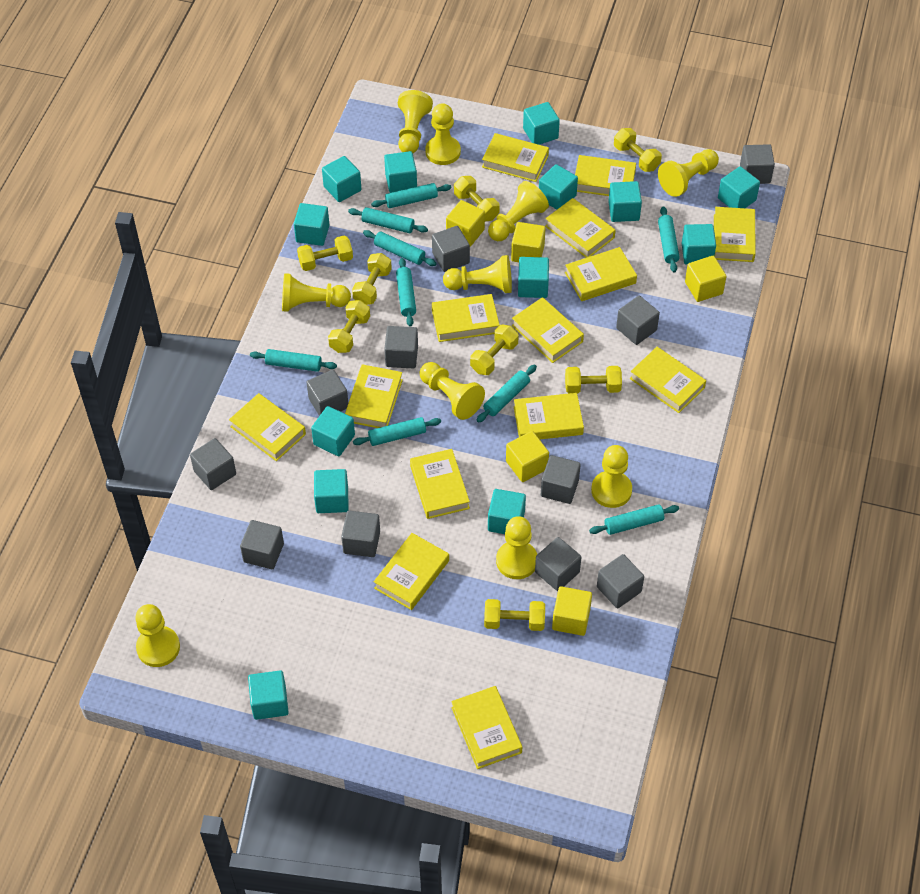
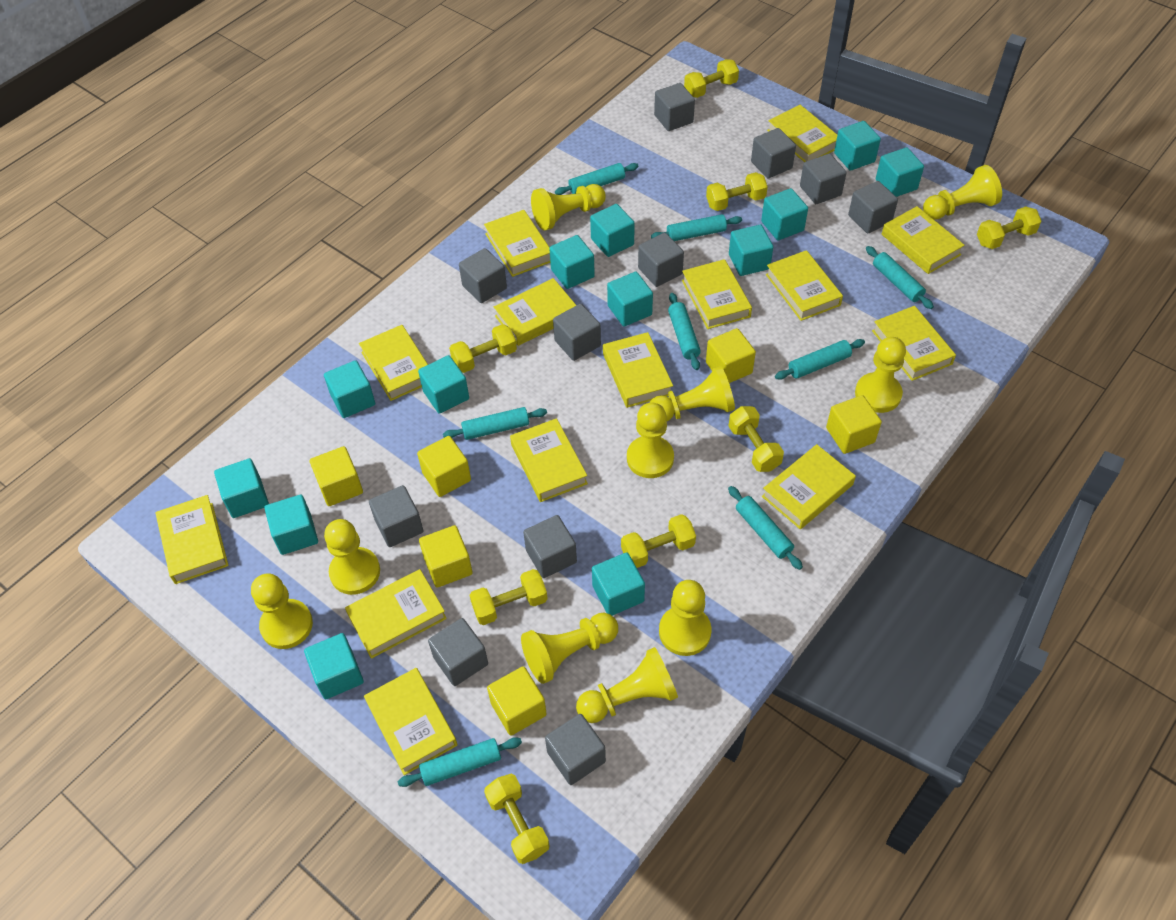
turquoise rolling pin: [250,349,337,372] [348,207,428,233] [353,417,441,446] [363,230,437,266] [371,183,452,208] [396,258,416,327] [477,365,537,423] [589,504,679,535] [658,206,680,273] = 9 -> [398,737,522,787] [443,407,547,440] [555,163,638,195] [651,214,742,241] [668,293,701,370] [728,486,803,570] [775,339,865,380] [866,246,934,309] = 8
yellow cube: [446,200,485,247] [506,431,549,482] [511,222,546,262] [552,586,592,636] [685,256,727,302] = 5 -> [310,446,363,506] [417,436,471,497] [419,525,473,588] [487,666,547,736] [706,328,756,383] [826,395,882,454] = 6

